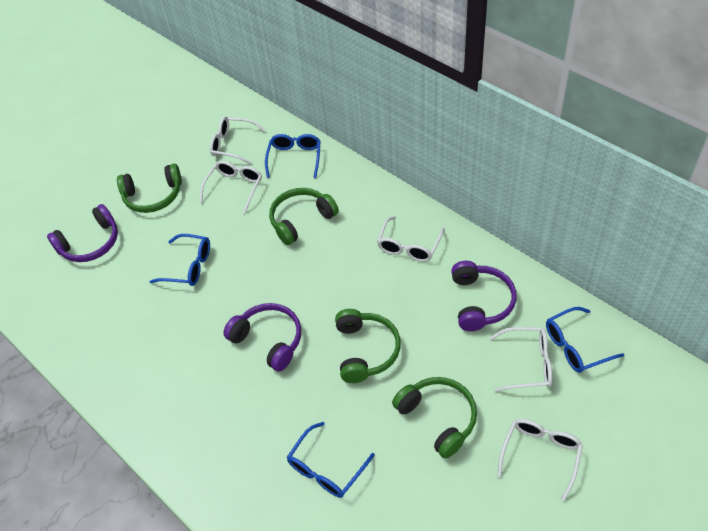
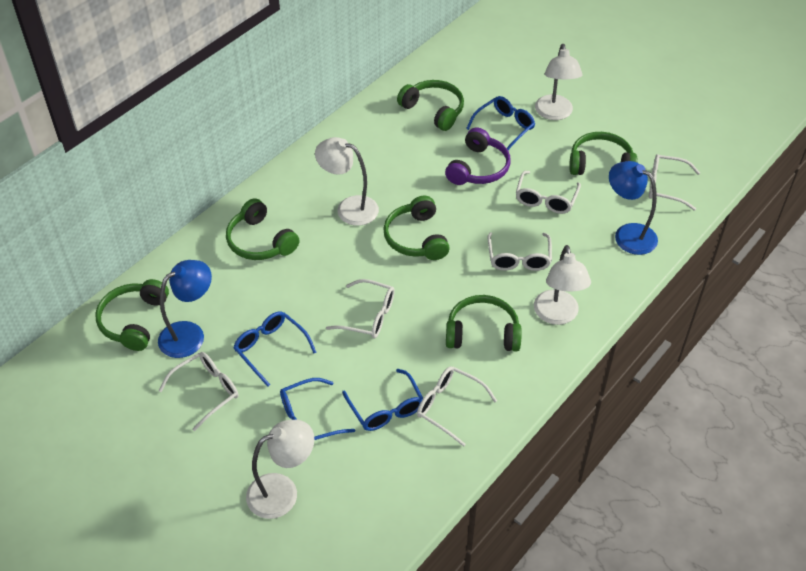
blue lamp: none = 0 -> [158,260,212,358] [609,161,658,255] = 2
green headphones: [117,164,182,213] [269,188,339,245] [335,309,401,383] [392,377,477,459] = 4 -> [95,279,169,351] [226,198,299,260] [383,195,450,260] [397,80,464,131] [446,295,522,352] [569,132,638,175] = 6
purple headphones: [47,204,118,262] [224,303,301,371] [451,261,517,331] = 3 -> [445,128,511,185] = 1
white glasses: [200,161,262,213] [210,117,266,164] [377,216,444,262] [489,327,552,392] [497,419,583,501] = 5 -> [159,352,239,431] [326,279,395,338] [417,366,497,447] [488,232,552,271] [516,171,581,214] [649,154,700,211] = 6
white lamp: none = 0 -> [246,420,314,519] [315,137,379,226] [534,245,591,325] [535,44,583,120] = 4

